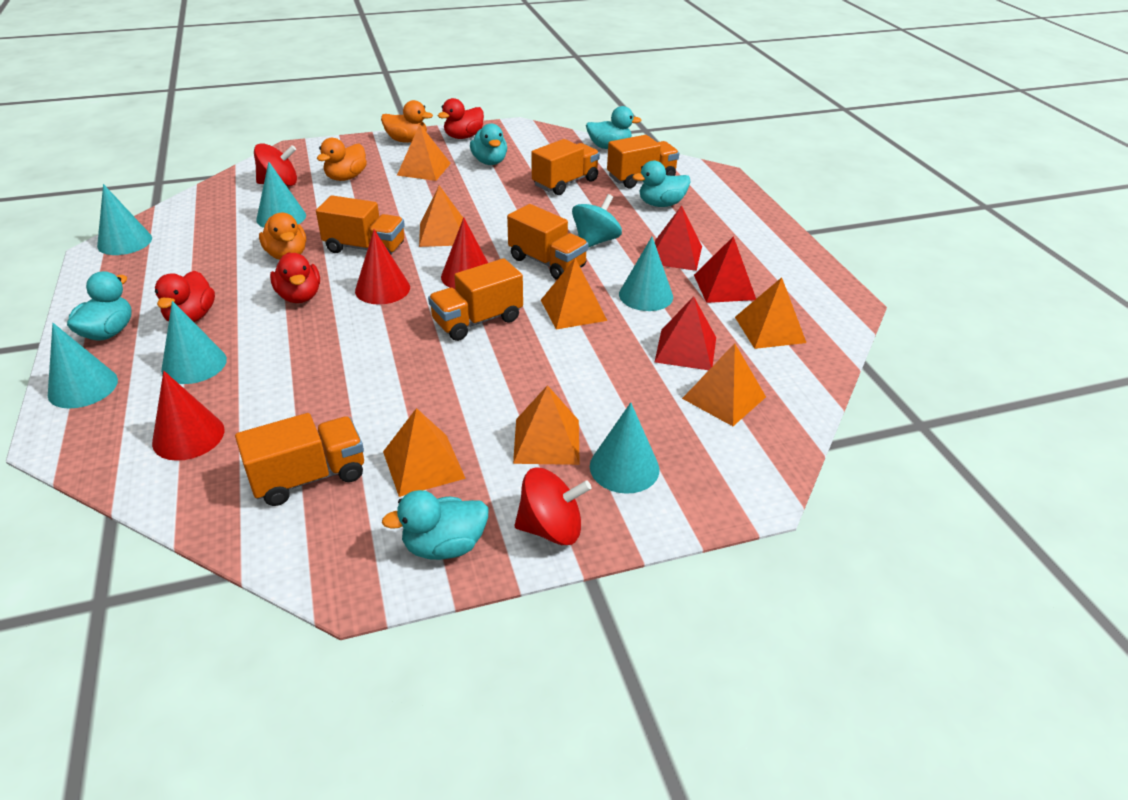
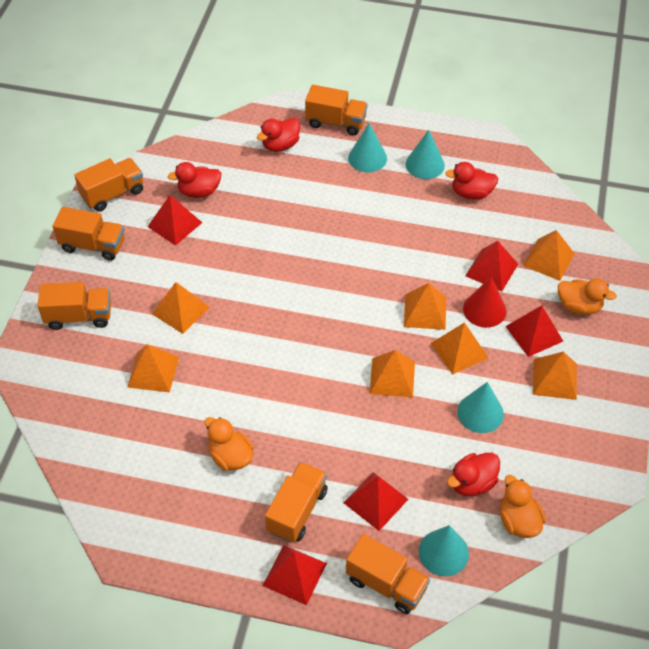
red cone: [152,371,224,461] [355,230,410,305] [441,217,488,289] = 3 -> [463,277,506,328] = 1
red duck: [155,271,215,322] [270,253,320,303] [438,98,484,139] = 3 -> [168,162,221,198] [257,117,300,152] [445,162,498,199] [447,453,500,496] = 4
red pyramid: [655,205,702,271] [655,296,716,370] [694,236,756,303] = 3 -> [148,195,202,246] [263,545,327,605] [344,472,409,531] [465,241,518,292] [505,305,563,357] = 5
red spinning top: [254,143,297,186] [515,468,592,545] = 2 -> none = 0
turquoise cone: [48,323,118,409] [97,184,152,255] [161,301,227,384] [256,162,306,228] [590,402,659,494] [619,237,673,311] = 6 -> [348,123,387,172] [405,130,445,179] [419,525,469,576] [457,382,504,433] = 4
turquoise duck: [67,271,132,341] [382,490,488,560] [470,123,507,165] [586,106,641,149] [632,161,691,207] = 5 -> none = 0
turquoise spinning top: [572,194,622,248] = 1 -> none = 0

